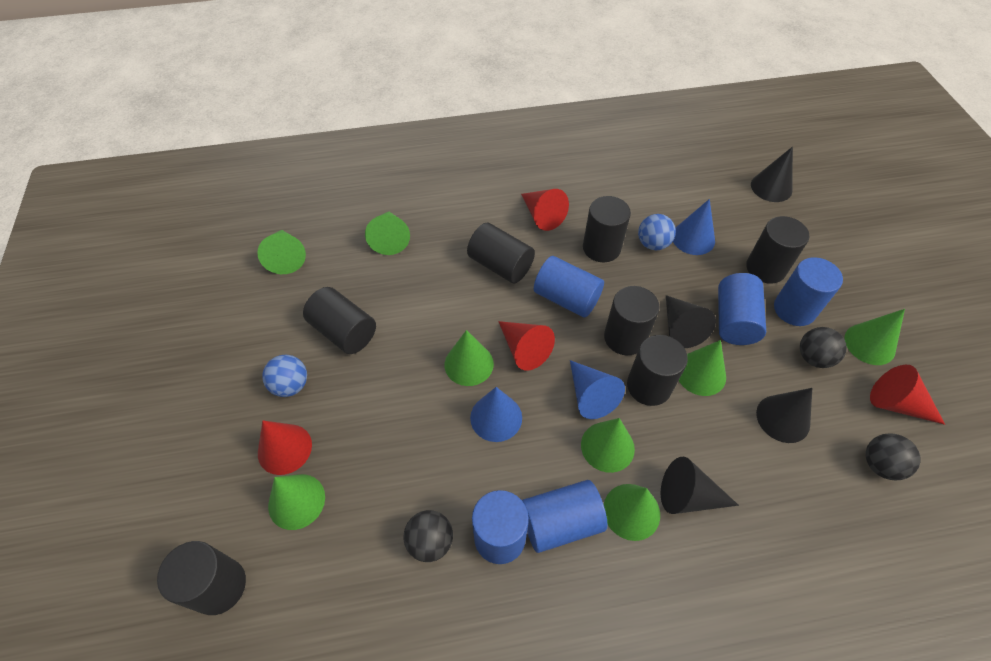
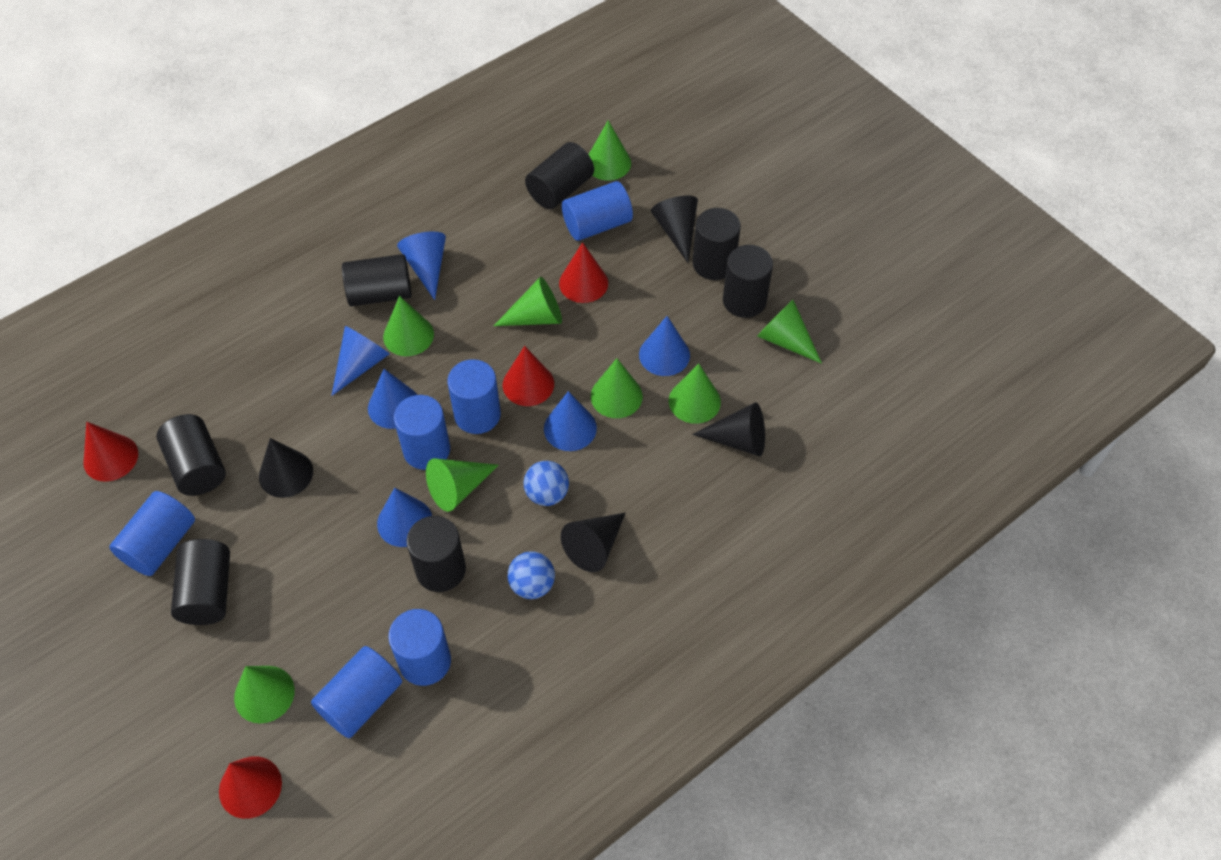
black ball: [403,510,453,562] [800,327,847,368] [866,433,920,481] = 3 -> none = 0
blue cone: [470,387,522,442] [570,360,625,419] [673,199,715,255] = 3 -> [331,326,389,396] [368,369,417,429] [377,488,432,547] [397,232,446,300] [544,391,597,451] [639,316,690,376] = 6
blue cylinder: [472,490,529,564] [522,480,607,553] [534,256,604,317] [718,273,766,345] [774,257,843,326] = 5 -> [109,491,195,576] [311,646,402,738] [388,609,451,686] [394,395,450,470] [447,359,501,434] [562,181,633,241] = 6

